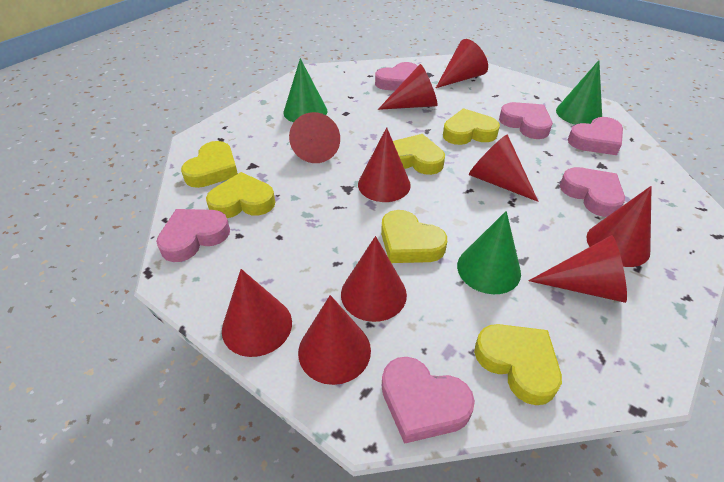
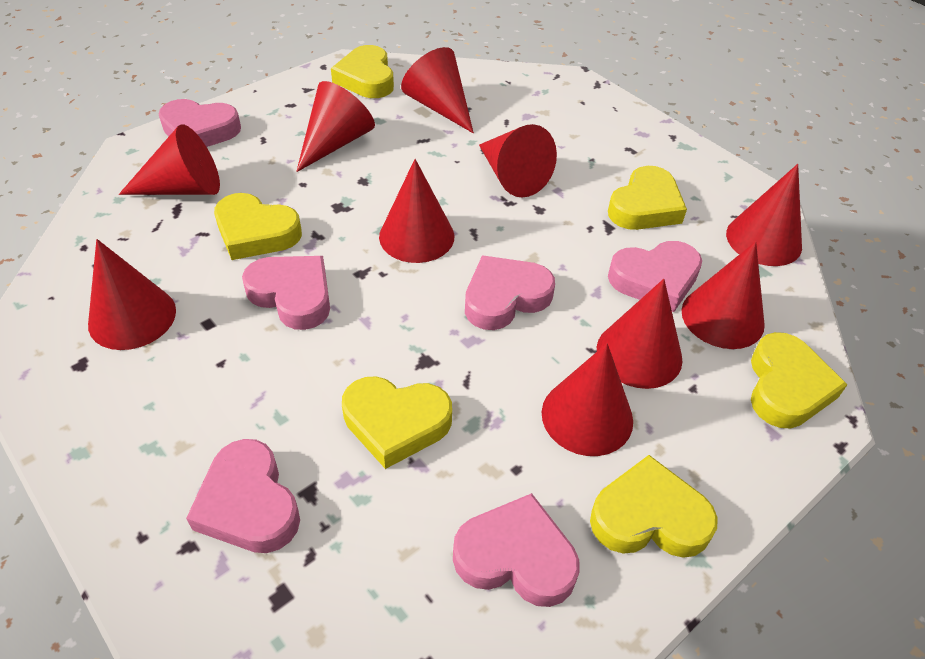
green cone: [284,58,327,122] [457,211,521,294] [556,60,602,125] = 3 -> none = 0

